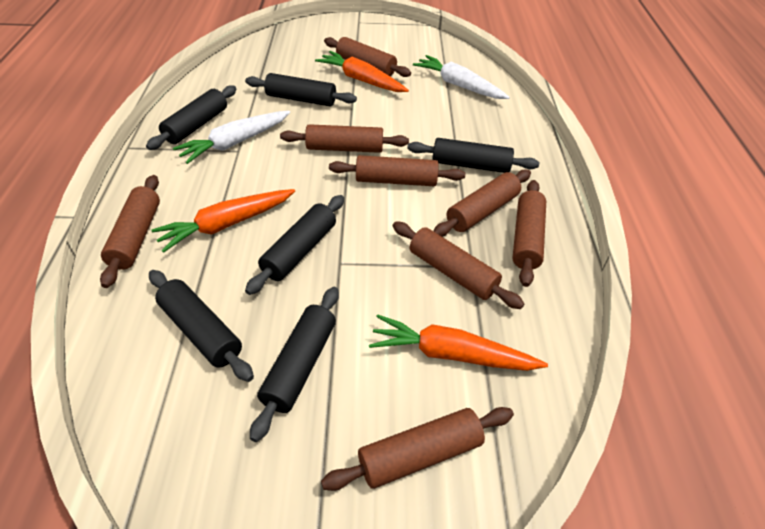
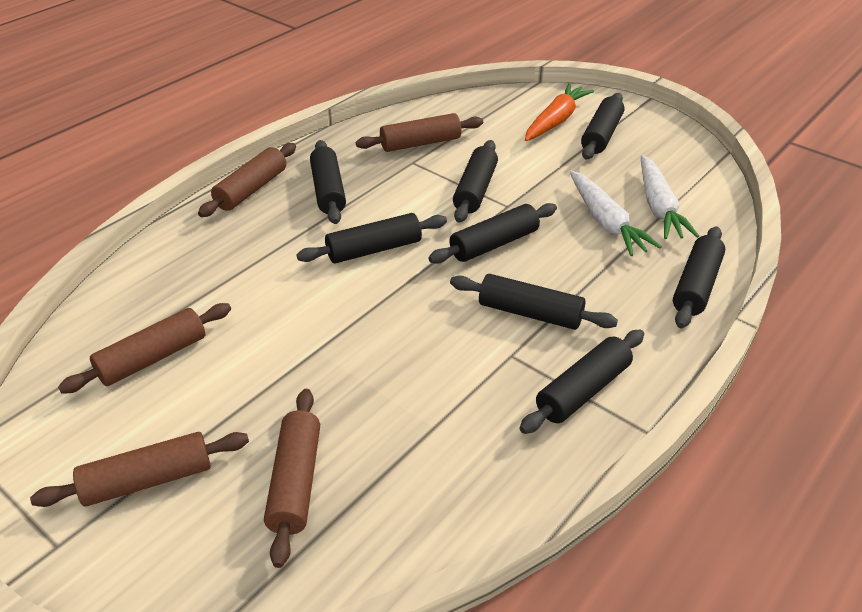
black rolling pin: [146,85,236,150] [149,270,254,382] [245,73,357,106] [245,195,344,295] [250,287,339,442] [407,138,539,173] = 6 -> [297,213,447,263] [310,140,346,224] [428,203,557,264] [450,274,618,330] [453,140,498,223] [519,330,644,434] [581,93,625,159] [673,226,725,329] = 8
brown rolling pin: [100,175,160,288] [280,124,409,153] [321,407,514,491] [324,37,411,77] [329,155,465,186] [393,221,524,309] [434,169,531,237] [512,180,546,287] = 8 -> [30,432,249,507] [58,303,231,394] [198,143,296,217] [264,389,320,568] [356,113,483,152] = 5
orange carrot: [151,189,295,253] [315,51,409,92] [369,314,548,371] = 3 -> [525,83,594,141] = 1

